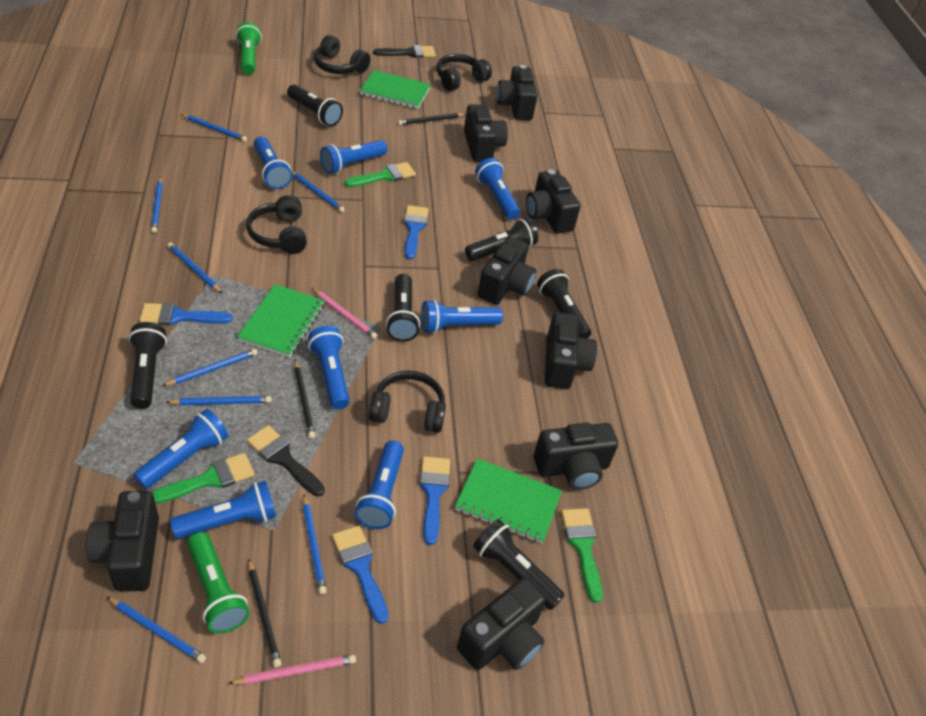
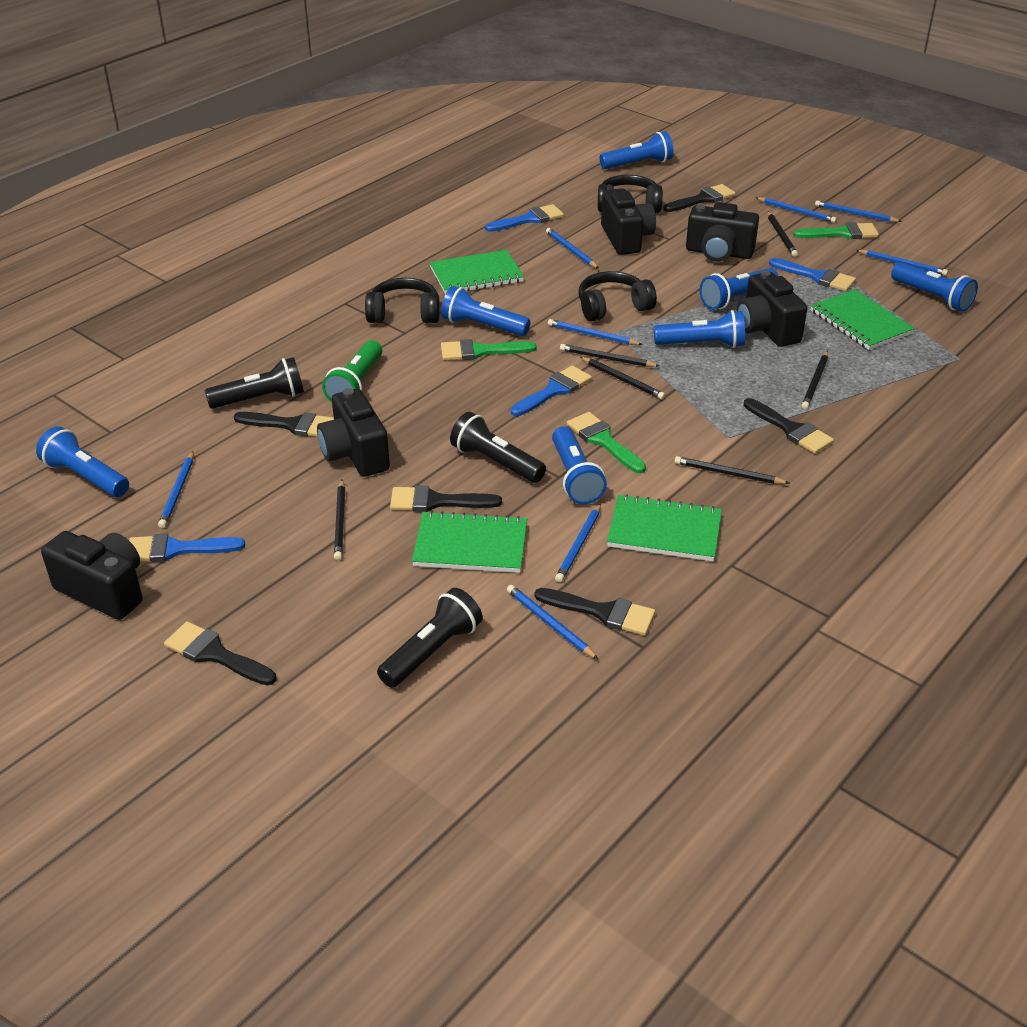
black brush: [247,425,325,497] [373,45,436,58] = 2 -> [164,621,276,685] [234,412,334,437] [390,486,502,512] [535,588,655,635] [663,184,736,212] [744,398,834,454] = 6
black camera: [86,491,159,592] [457,577,546,670] [464,104,508,162] [478,236,536,305] [496,65,538,120] [526,169,581,234] [534,423,618,490] [545,312,597,389] = 8 -> [41,531,143,620] [317,388,390,477] [601,188,656,255] [686,202,759,261] [736,271,808,347] = 5
black flashlight: [128,322,167,409] [287,84,343,126] [386,274,420,342] [465,218,538,261] [473,519,565,610] [537,269,591,338] = 6 -> [205,357,304,409] [377,588,483,688] [450,412,546,483] = 3
black headphones: [246,195,307,254] [314,35,370,74] [369,370,446,433] [436,54,492,91] = 4 -> [365,278,440,323] [579,271,657,322] [598,175,663,213] = 3
black pencil: [248,558,282,668] [294,360,315,438] [398,113,466,125] = 3 -> [334,479,345,561] [560,344,659,367] [580,357,665,399] [674,456,789,484] [767,211,798,257] [801,351,828,409] = 6
blue flashlight: [133,409,229,489] [170,480,276,539] [254,136,292,189] [308,326,350,409] [320,140,387,174] [355,440,404,529] [421,300,503,333] [475,158,520,220] = 8 -> [36,427,129,497] [441,286,531,336] [552,426,607,504] [600,131,674,169] [654,310,745,348] [699,268,778,310] [891,263,978,312] = 7
green flashlight: [187,532,249,634] [236,22,262,75] = 2 -> [322,340,382,402] = 1
green notebook: [237,284,325,358] [360,70,431,109] [455,458,562,543] = 3 -> [412,511,527,573] [430,250,524,294] [607,494,722,561] [811,289,915,350] = 4
pink pencil: [228,655,356,685] [312,288,377,339] = 2 -> none = 0

